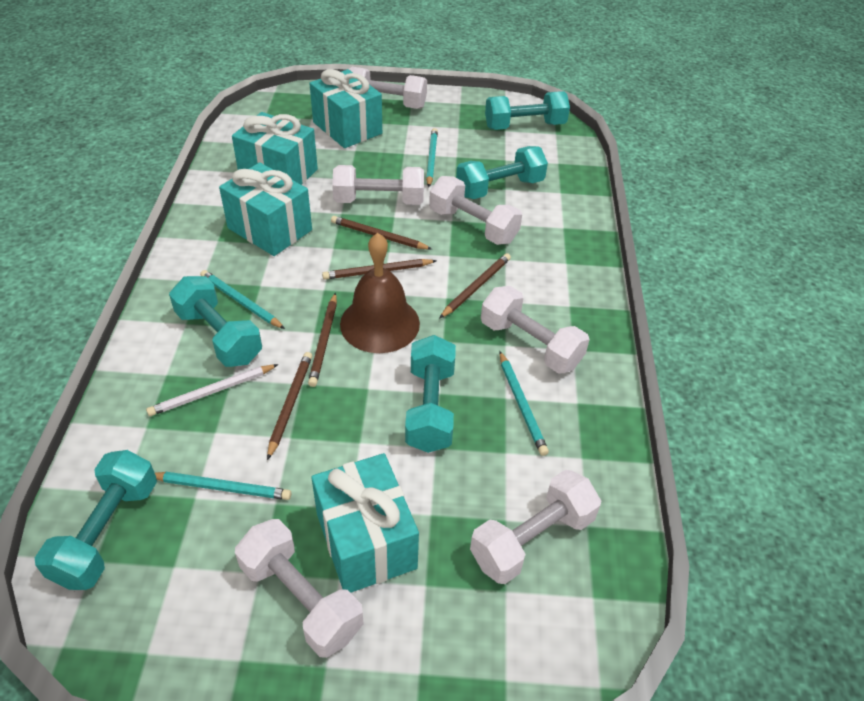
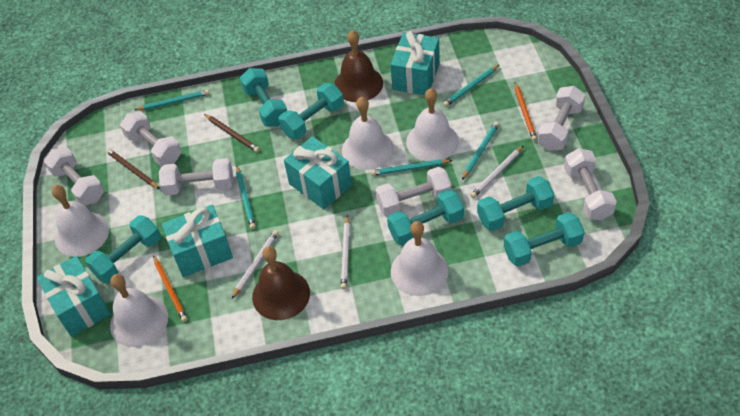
brown bell: [340,233,420,353] = 1 -> [252,246,310,320] [334,30,383,102] = 2
brown pencil: [267,352,312,460] [308,293,337,387] [322,259,437,280] [331,216,432,250] [439,253,511,319] = 5 -> [106,149,160,189] [204,114,260,152] = 2
orange pencil: none = 0 -> [153,255,188,322] [515,82,537,141] = 2
turquoise dumbbell: [35,450,157,590] [169,276,262,367] [405,335,456,453] [456,146,548,199] [485,91,570,130] = 5 -> [85,215,161,283] [240,68,287,127] [278,83,344,139] [387,189,464,245] [477,176,554,231] [504,212,584,267] = 6
turquoise pencil: [155,472,291,500] [200,270,285,329] [426,128,438,187] [499,351,549,456] = 4 -> [134,90,210,110] [236,165,256,229] [371,159,453,176] [443,65,499,107] [462,122,499,180] = 5
white bell: none = 0 -> [52,185,109,257] [110,274,168,347] [342,97,394,170] [391,221,449,296] [406,88,459,161] = 5
white pencil: [146,364,278,416] = 1 -> [232,230,279,299] [341,215,350,289] [470,145,524,198] = 3

